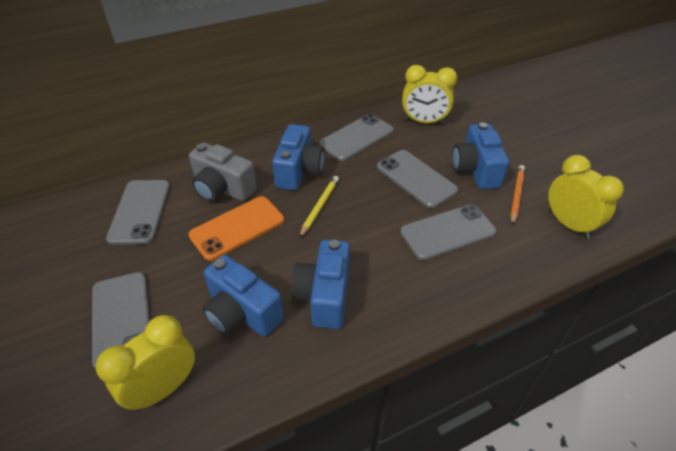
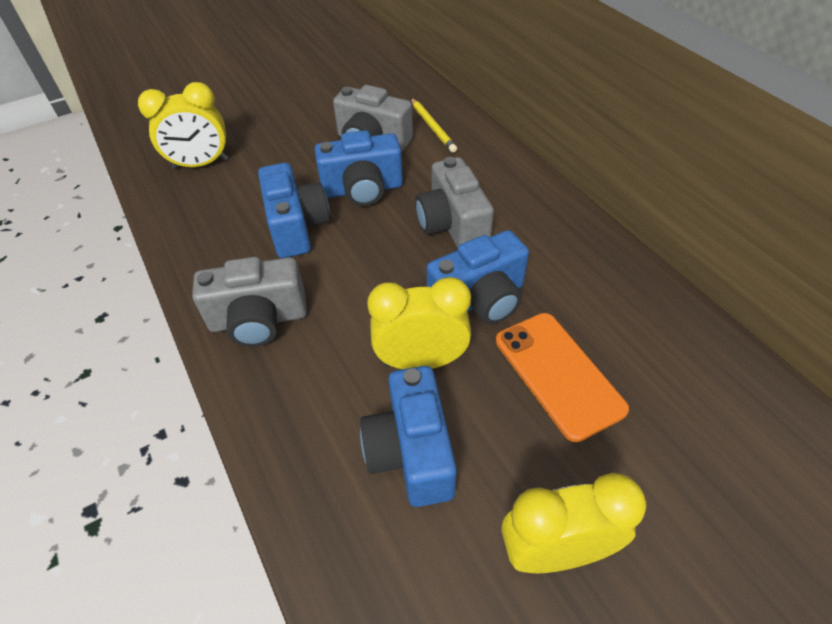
grey camera: [189,143,257,202] = 1 -> [192,257,307,347] [333,85,413,152] [415,157,494,248] = 3
grey phone: [92,272,150,369] [106,180,170,245] [319,114,394,161] [377,150,458,208] [400,204,497,260] = 5 -> none = 0
orange pencil: [510,165,525,225] = 1 -> none = 0

